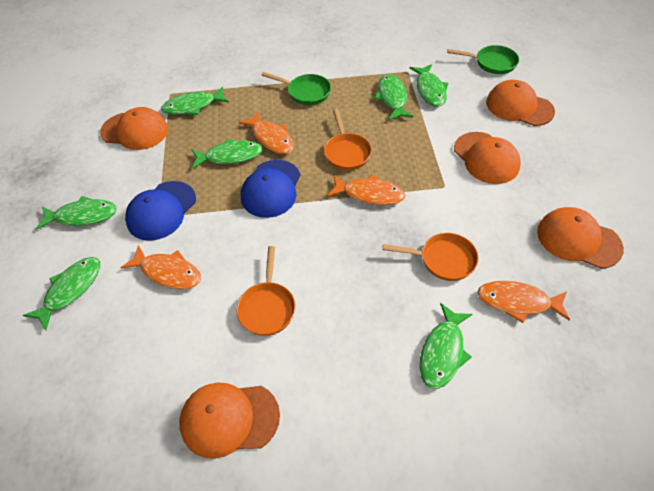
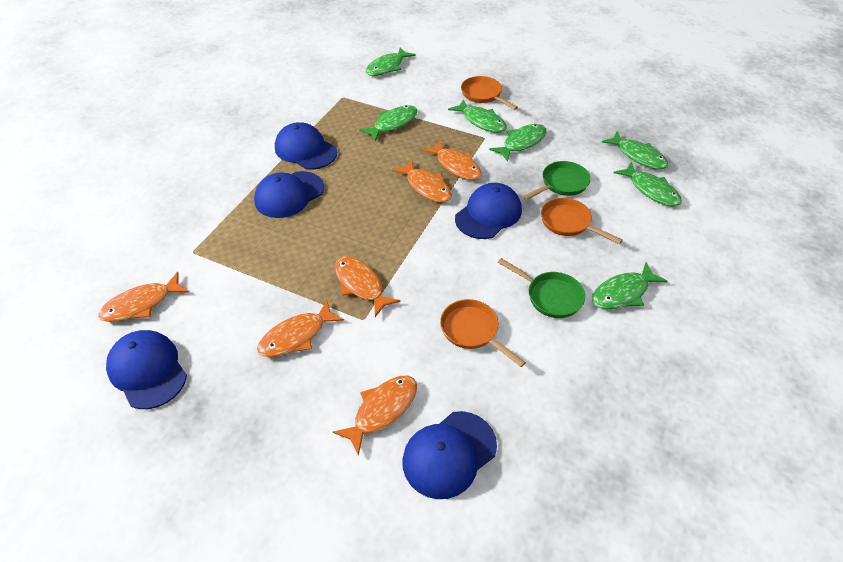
blue cap: [125,181,196,241] [241,160,300,218] = 2 -> [106,330,187,409] [254,171,324,218] [275,122,337,170] [402,411,497,499] [455,183,522,239] = 5
orange cap: [100,107,168,150] [179,383,280,459] [454,132,521,184] [486,80,555,126] [537,207,624,269] = 5 -> none = 0
orange fish: [121,245,201,289] [239,111,294,154] [327,175,406,205] [477,281,570,323] = 4 -> [98,272,189,322] [257,300,344,357] [333,376,417,456] [335,256,400,317] [392,160,452,203] [422,140,482,180] = 6

